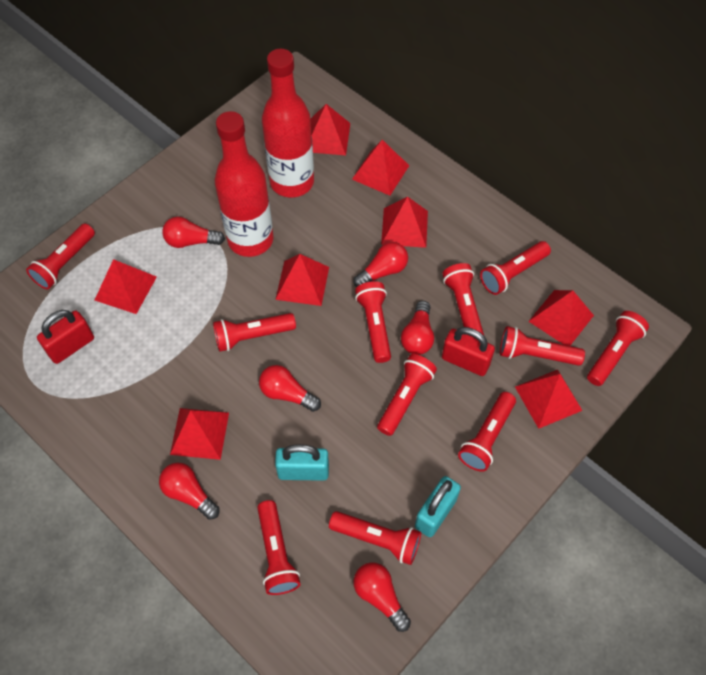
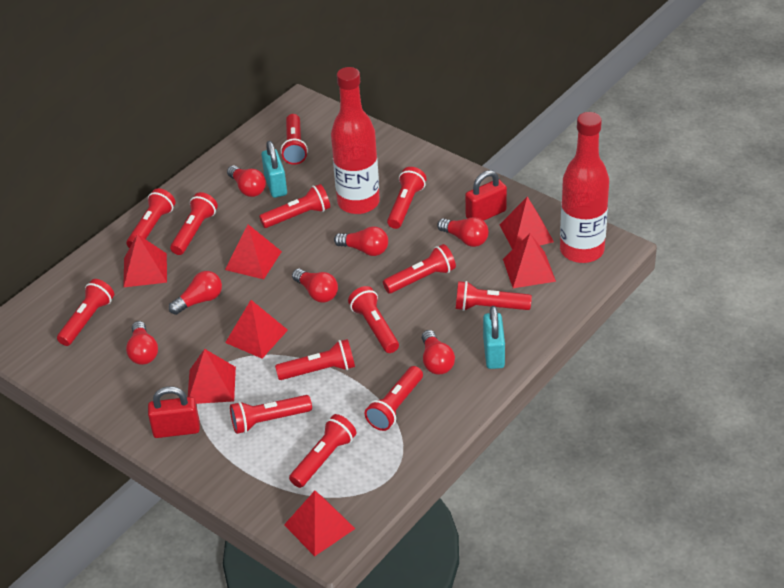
red flashlight: [26,223,95,290] [213,313,296,352] [257,500,300,595] [329,511,421,565] [355,281,391,363] [377,354,437,436] [442,263,484,335] [458,392,516,472] [480,241,551,295] [500,326,585,366] [587,311,649,386] = 11 -> [57,279,114,346] [126,188,176,248] [170,192,218,255] [230,395,312,434] [259,184,330,228] [275,339,355,380] [281,114,308,165] [289,414,356,488] [348,286,399,353] [364,366,423,431] [383,244,456,293] [387,167,427,229] [456,281,532,311] = 13
red light bulb: [159,463,220,520] [162,217,225,248] [259,365,321,412] [353,242,408,287] [353,562,411,632] [401,301,434,355] = 6 -> [126,321,158,365] [169,271,222,315] [227,165,266,197] [292,269,338,302] [334,226,388,256] [422,330,455,375] [437,217,489,247] = 7
red pyramid: [95,259,157,314] [170,408,229,460] [275,254,329,306] [310,104,350,155] [352,140,410,196] [381,197,428,248] [515,370,582,429] [528,290,594,346] = 8 -> [124,234,167,287] [188,349,236,404] [225,224,282,279] [225,300,288,358] [284,491,355,556] [499,197,554,250] [503,234,556,288] = 7

